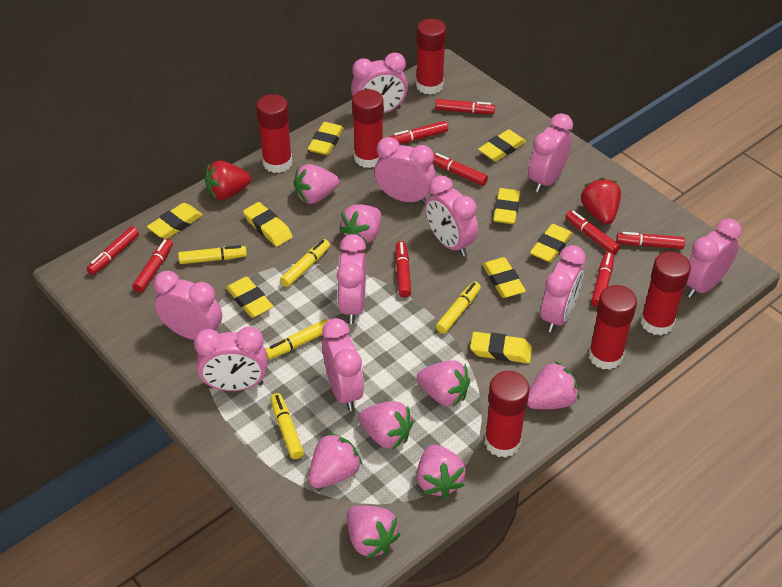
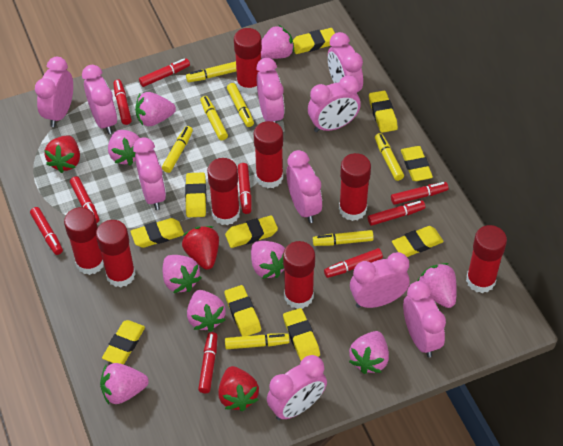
pink strawberry: [294,164,339,204] [309,432,362,488] [339,205,381,244] [347,505,401,559] [359,401,413,450] [417,360,470,407] [417,445,466,498] [527,361,579,409] = 8 -> [100,363,149,404] [108,130,140,166] [135,92,176,126] [163,255,201,293] [187,290,226,332] [251,241,285,279] [261,25,294,59] [349,331,389,374] [418,263,457,308] = 9
red glue stick: [256,94,292,173] [352,89,384,168] [416,19,446,95] [484,371,530,458] [589,285,637,370] [640,251,691,335] = 6 -> [64,207,104,275] [96,220,136,287] [207,158,240,225] [234,28,262,94] [254,121,283,188] [283,241,315,309] [339,153,371,221] [466,225,507,293] = 8
red strawberry: [205,160,251,200] [581,178,621,225] = 2 -> [44,136,80,173] [182,226,219,270] [218,366,259,411] = 3
yellow eraser: [147,203,203,239] [226,277,273,318] [243,202,293,247] [308,122,344,155] [470,332,532,363] [478,130,526,162] [482,257,526,298] [493,188,520,224] [530,224,573,263] = 9 -> [102,320,145,364] [130,218,184,248] [185,172,206,217] [224,285,261,336] [225,215,278,248] [283,308,320,360] [293,28,335,54] [369,91,398,133] [392,226,444,257] [401,146,433,181] = 10
yellow marker: [178,245,247,264] [266,319,328,359] [271,393,304,459] [280,239,330,287] [436,282,481,334] = 5 -> [162,126,193,173] [186,61,236,82] [200,96,228,140] [225,334,289,349] [227,83,254,127] [313,230,374,246] [375,133,404,181] = 7

